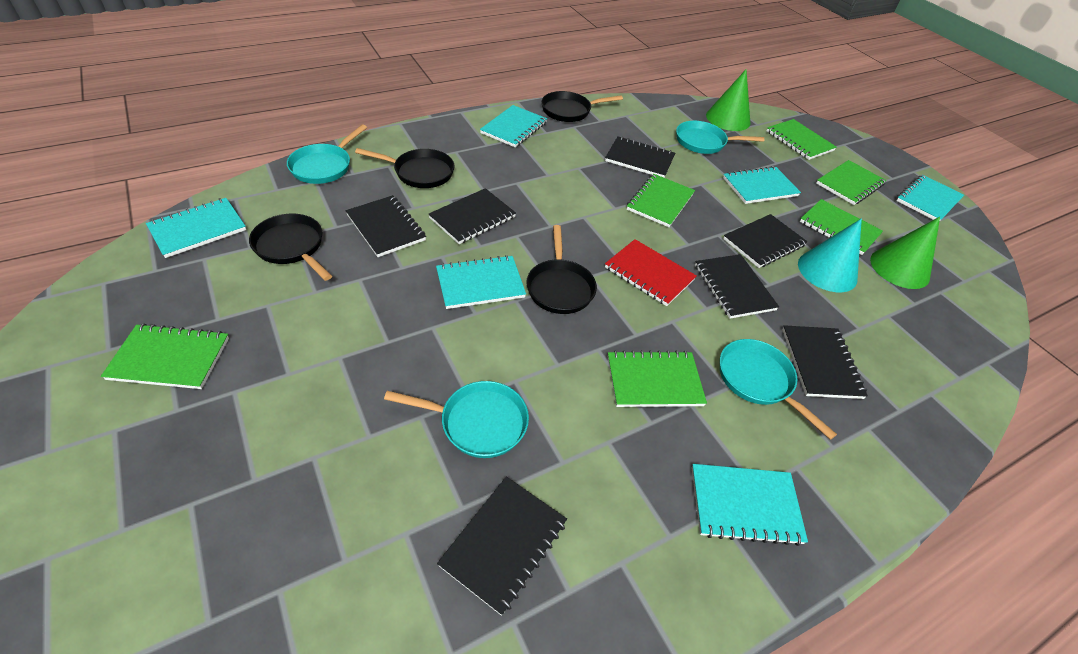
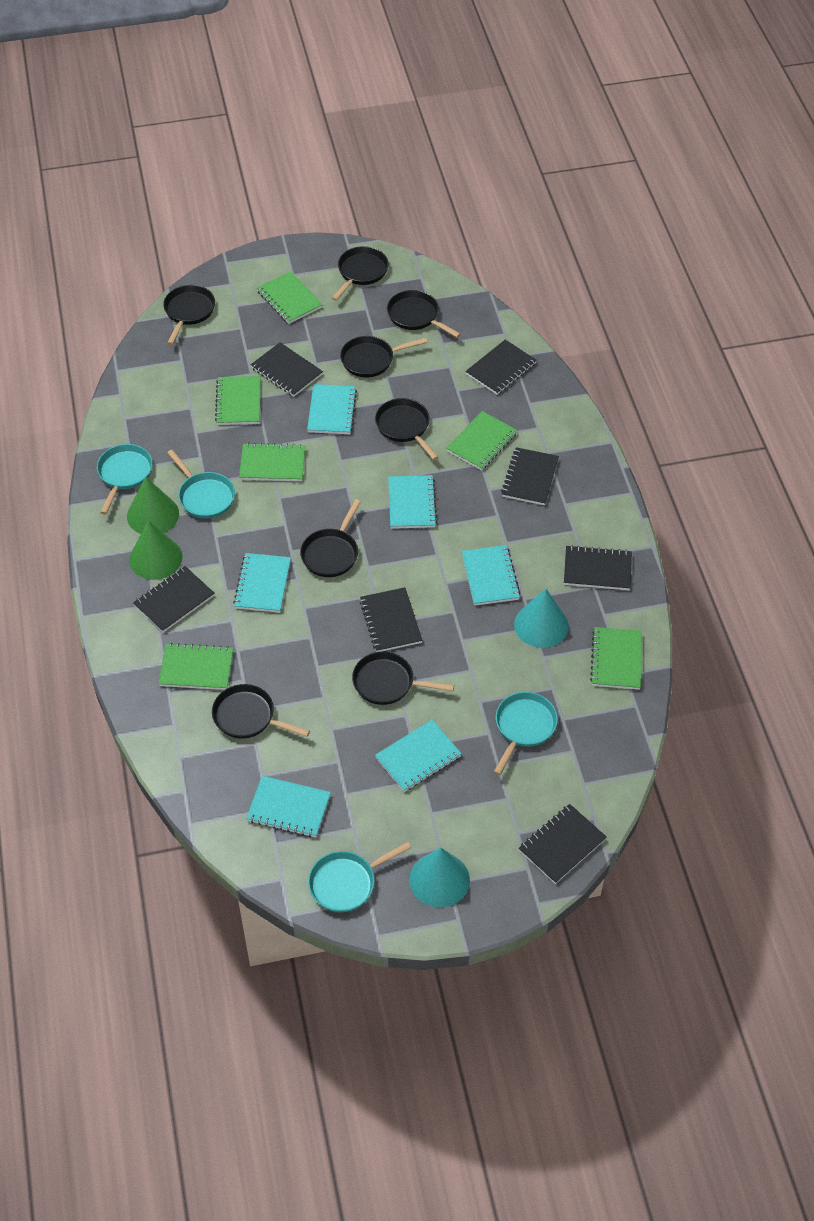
black pan: [249,214,332,281] [355,148,454,188] [526,225,597,314] [541,91,623,122] = 4 -> [163,285,215,345] [212,684,310,739] [300,499,361,577] [332,246,389,301] [340,336,427,377] [352,652,454,705] [375,398,439,460] [387,290,461,338] = 8
red notebook: [605,239,697,306] = 1 -> none = 0
turquoise cone: [798,219,862,292] = 1 -> [409,848,470,908] [514,588,569,648] = 2

